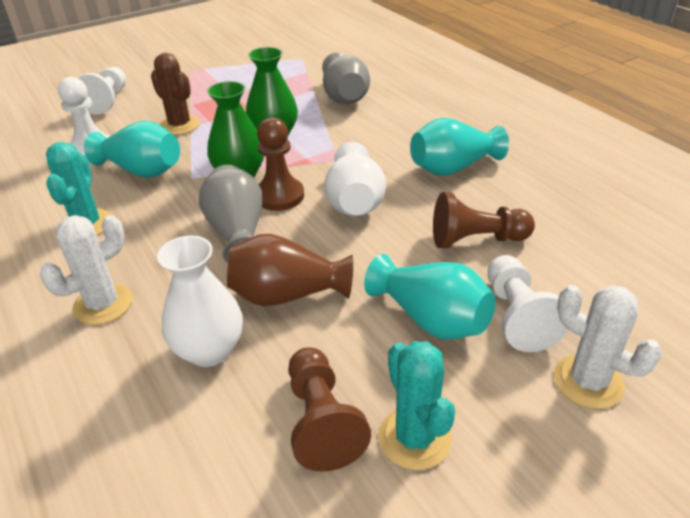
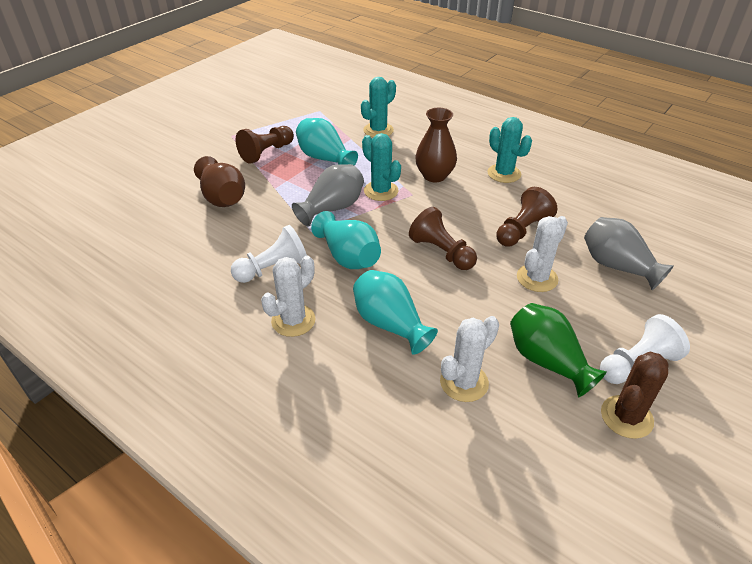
brown vase: [227,234,353,306] = 1 -> [194,156,245,207] [415,108,457,182] = 2
green vase: [207,81,264,177] [246,47,298,136] = 2 -> [510,303,607,397] = 1
turquoise cactus: [46,142,112,235] [378,341,455,470] = 2 -> [361,77,396,137] [362,133,401,201] [487,117,532,183] = 3
white cactus: [40,215,133,325] [554,285,662,409] = 2 -> [261,256,316,337] [440,316,499,402] [517,216,568,292] = 3
white pawn: [58,77,110,156] [78,67,126,115] [488,255,568,352] = 3 -> [231,225,307,283] [600,314,690,384] = 2
white vase: [157,236,243,367] [324,142,386,216] = 2 -> none = 0

